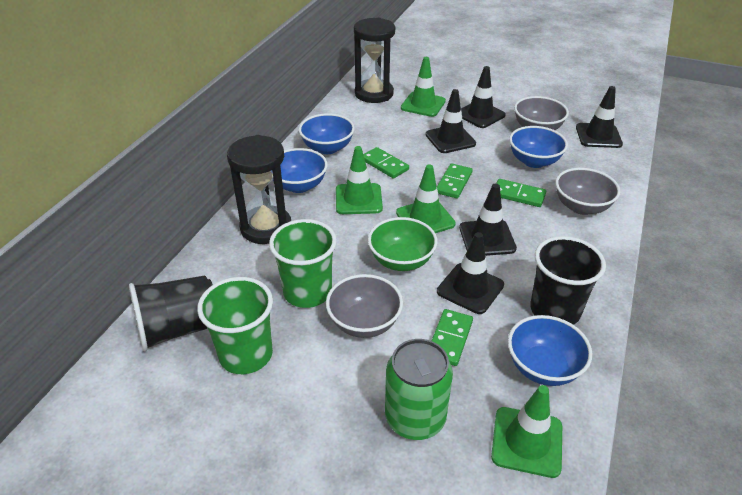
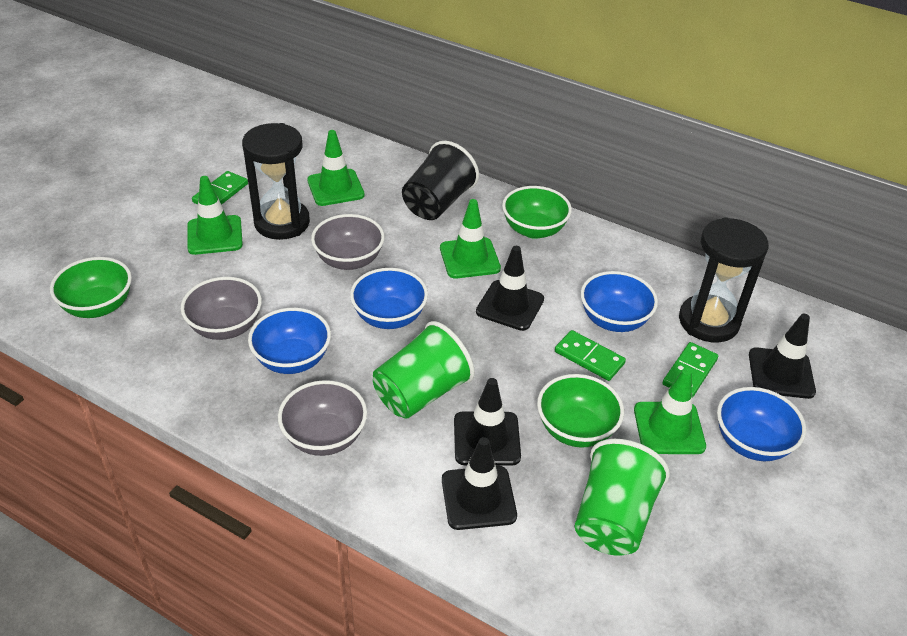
black cup: [129,276,213,351] [530,236,606,325] = 2 -> [402,141,479,220] = 1
black traffic cone: [426,89,476,153] [437,232,504,314] [459,184,517,256] [461,66,506,128] [576,86,623,148] = 5 -> [442,437,517,530] [454,378,521,466] [476,246,544,331] [749,314,816,399] = 4
green bowl: [368,217,437,271] = 1 -> [50,257,132,318] [502,186,572,239] [537,374,624,448] = 3
green can: [385,339,453,440] = 1 -> none = 0
green domino: [363,147,409,179] [431,309,473,366] [437,163,473,199] [496,179,546,207] = 4 -> [192,171,248,205] [555,330,626,381] [663,342,718,398] = 3

